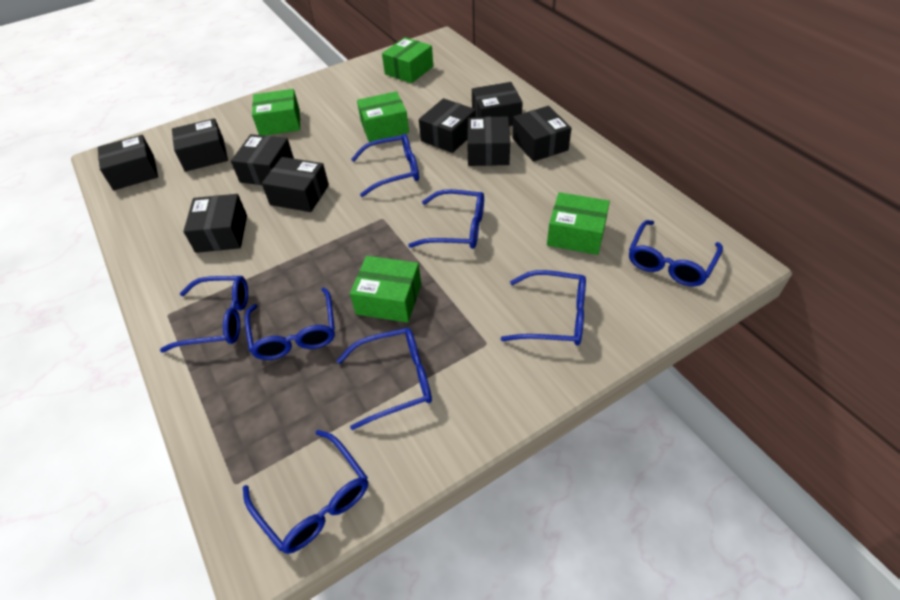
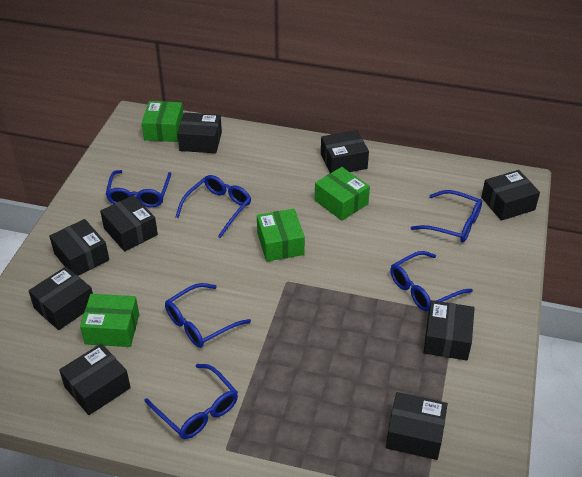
blue glasses: [160,276,248,352] [243,430,368,554] [245,287,335,360] [337,328,432,430] [351,134,419,197] [408,189,484,249] [501,270,586,346] [629,220,723,287] = 8 -> [106,170,171,207] [145,364,238,439] [165,283,251,348] [176,175,251,238] [390,251,473,311] [411,190,482,242] = 6
green box: [252,89,300,136] [350,256,421,323] [357,91,409,142] [382,37,433,83] [547,192,610,255] = 5 -> [80,294,139,347] [142,101,183,142] [257,209,305,262] [315,167,370,221] = 4

